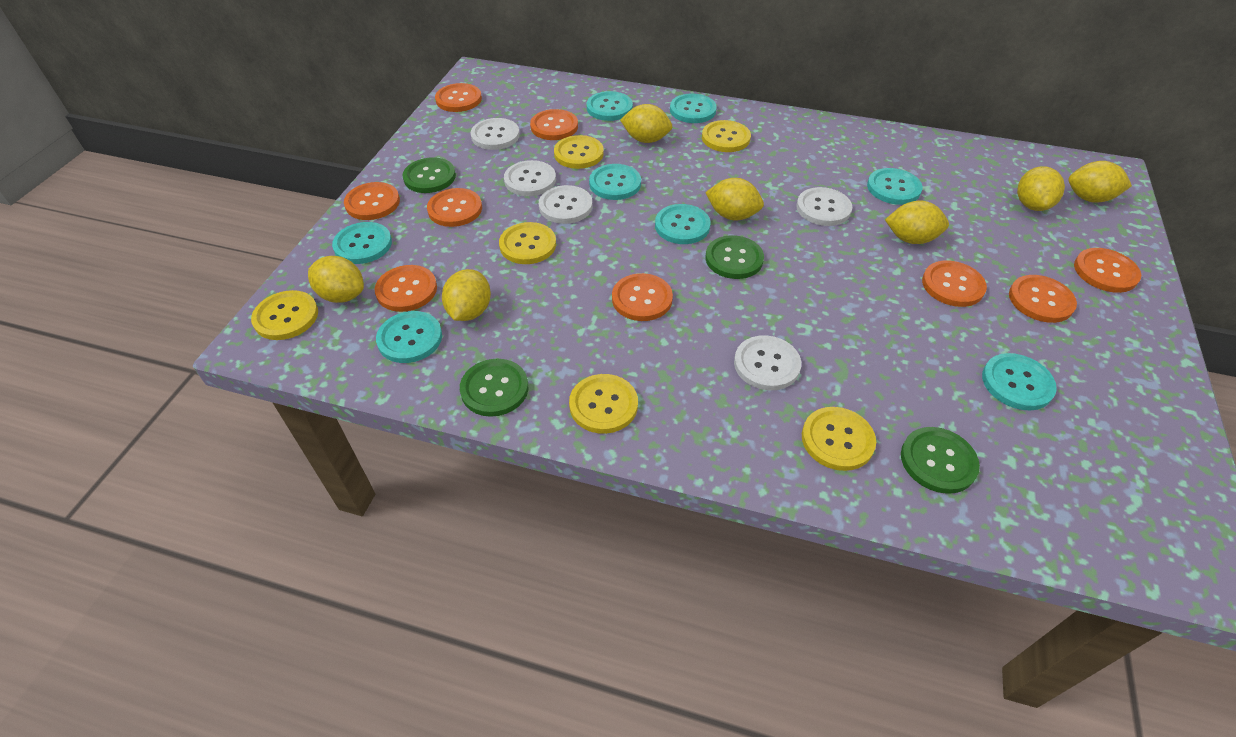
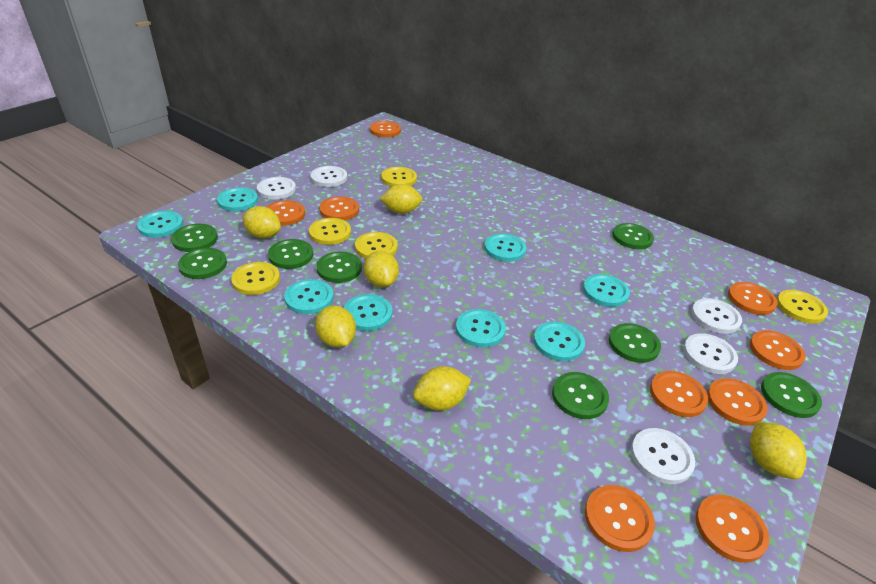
green button: [403,157,456,193] [460,359,528,417] [706,235,764,279] [901,427,980,494] = 4 -> [171,224,218,252] [178,248,227,279] [268,239,313,269] [316,251,362,283] [552,372,609,419] [609,323,661,363] [613,223,654,249] [761,372,822,418] = 8
yellow button: [251,290,318,340] [499,222,556,264] [554,135,604,169] [569,374,638,434] [702,120,751,152] [802,407,876,471] = 6 -> [231,262,280,295] [309,218,351,245] [355,232,398,259] [381,167,417,187] [777,290,828,324] = 5
yellow lemon: [308,256,364,303] [442,269,491,321] [620,104,672,143] [705,178,764,220] [885,201,949,244] [1017,166,1065,211] [1068,161,1132,203] = 7 -> [242,206,281,239] [315,305,356,348] [364,251,399,288] [380,184,422,214] [413,366,471,411] [750,422,807,479] = 6

